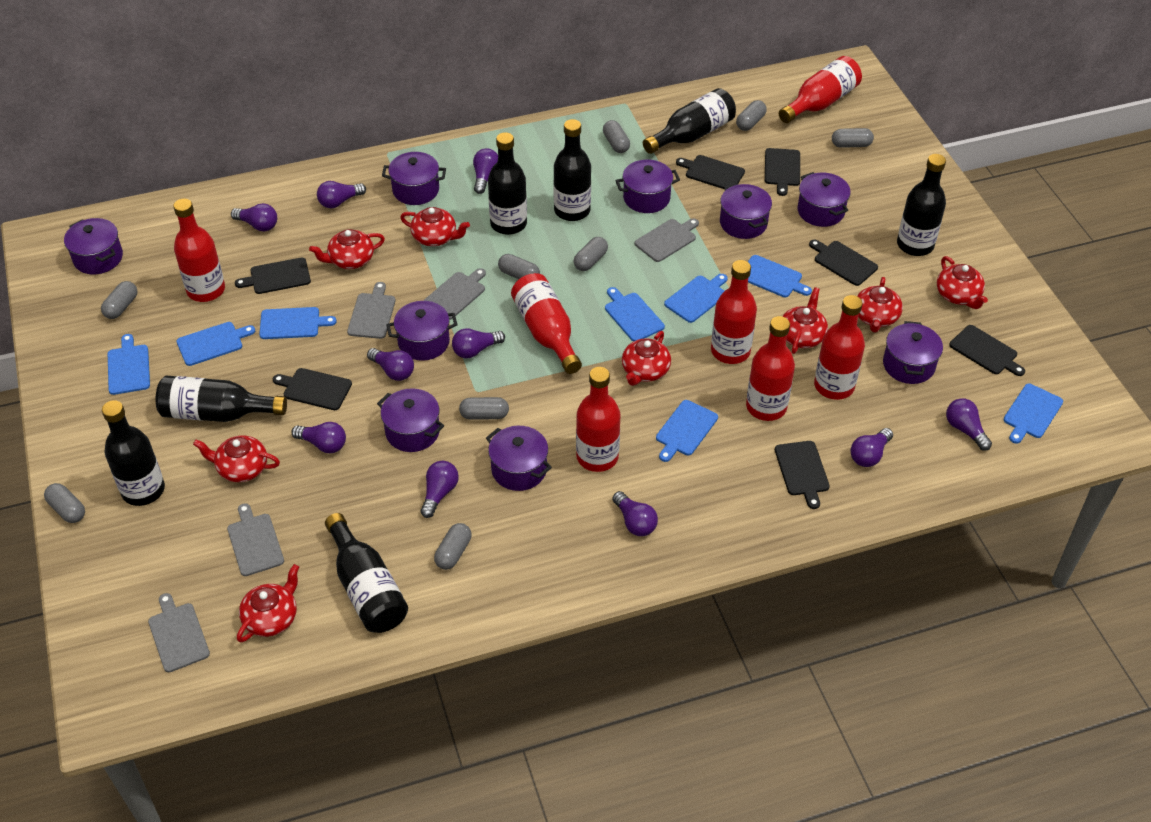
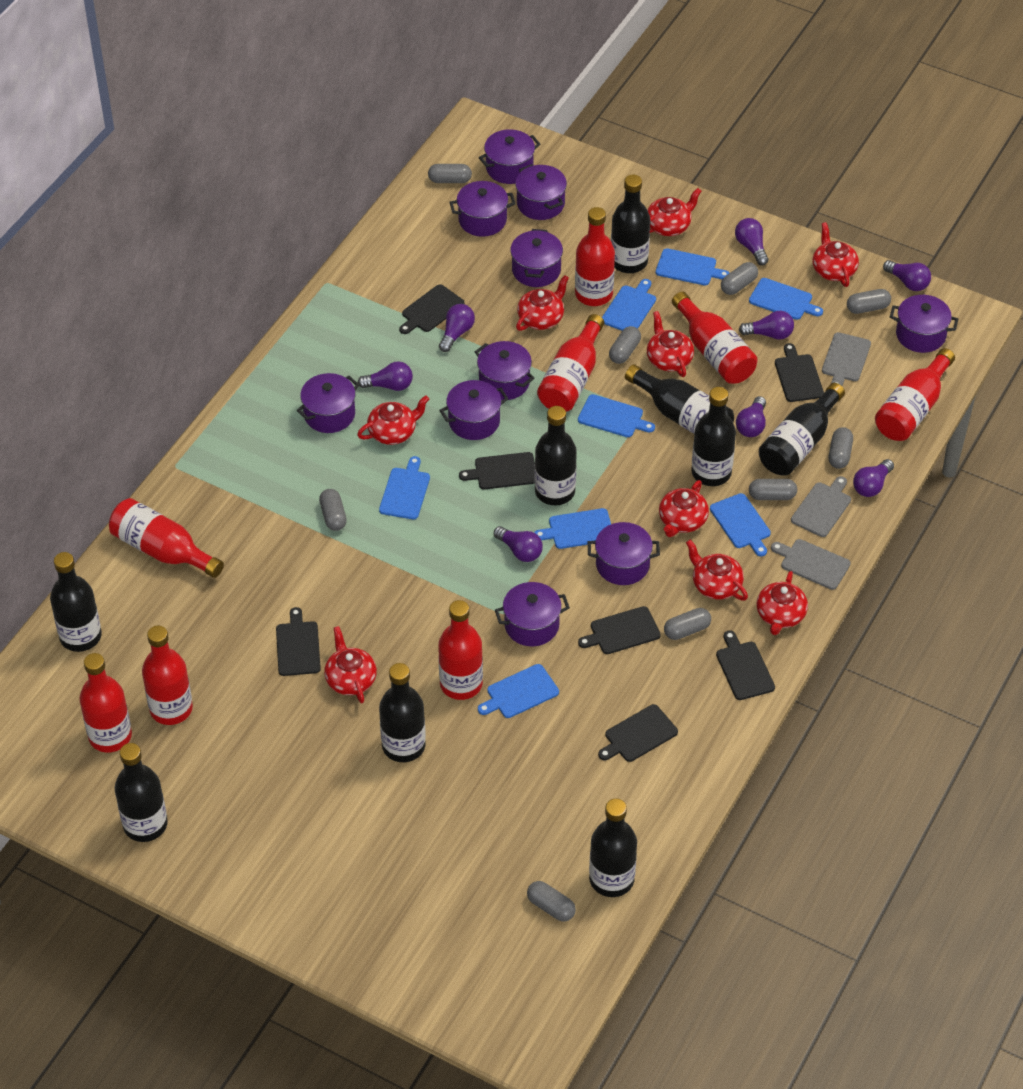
black bottle: [102,400,165,506] [156,376,287,422] [325,513,408,633] [488,132,527,235] [553,119,591,221] [643,88,736,154] [897,154,946,256] = 7 -> [50,552,102,652] [115,743,168,842] [379,663,426,762] [535,406,577,505] [589,798,637,897] [611,174,650,273] [625,364,734,434] [692,387,736,486] [759,383,845,476] = 9
grey cutting board: [148,593,210,672] [227,503,284,576] [347,282,396,339] [423,268,486,320] [635,218,699,262] = 5 -> [771,539,851,590] [791,476,851,537] [822,332,871,386] = 3
purple light bulb: [231,203,277,232] [291,422,346,453] [317,181,366,208] [367,348,414,381] [421,461,459,518] [452,328,505,358] [473,148,498,194] [612,491,658,536] [851,428,893,467] [946,398,992,451] = 10 -> [358,361,413,391] [439,304,475,352] [494,526,543,562] [735,218,768,265] [736,396,766,437] [739,311,794,340] [853,459,894,497] [883,260,931,291] = 8
purple pot: [64,218,123,274] [377,388,444,452] [382,152,446,205] [386,301,457,361] [486,426,552,491] [615,160,680,213] [720,183,772,239] [797,172,851,227] [883,321,943,384] = 9 -> [297,373,359,433] [439,380,508,440] [450,181,516,237] [475,341,535,400] [479,129,540,184] [495,582,570,646] [510,229,563,287] [515,164,567,220] [588,522,660,585] [890,295,958,353] = 10
red bottle: [173,199,225,302] [511,273,582,374] [576,367,621,472] [711,260,757,364] [746,316,795,421] [779,56,862,123] [814,295,865,400] = 7 -> [79,653,132,752] [109,498,224,578] [142,626,193,725] [438,600,483,700] [537,314,604,412] [575,207,615,306] [672,292,758,384] [875,348,955,441] = 8
red teapot: [193,435,280,482] [237,564,299,643] [309,229,385,269] [400,207,470,246] [622,331,671,386] [782,287,828,354] [857,277,903,333] [937,256,988,309] = 8 -> [324,626,377,703] [357,396,429,445] [516,275,569,331] [647,188,702,236] [647,311,694,377] [659,480,709,537] [686,540,748,600] [756,571,808,635] [813,222,859,287] = 9

